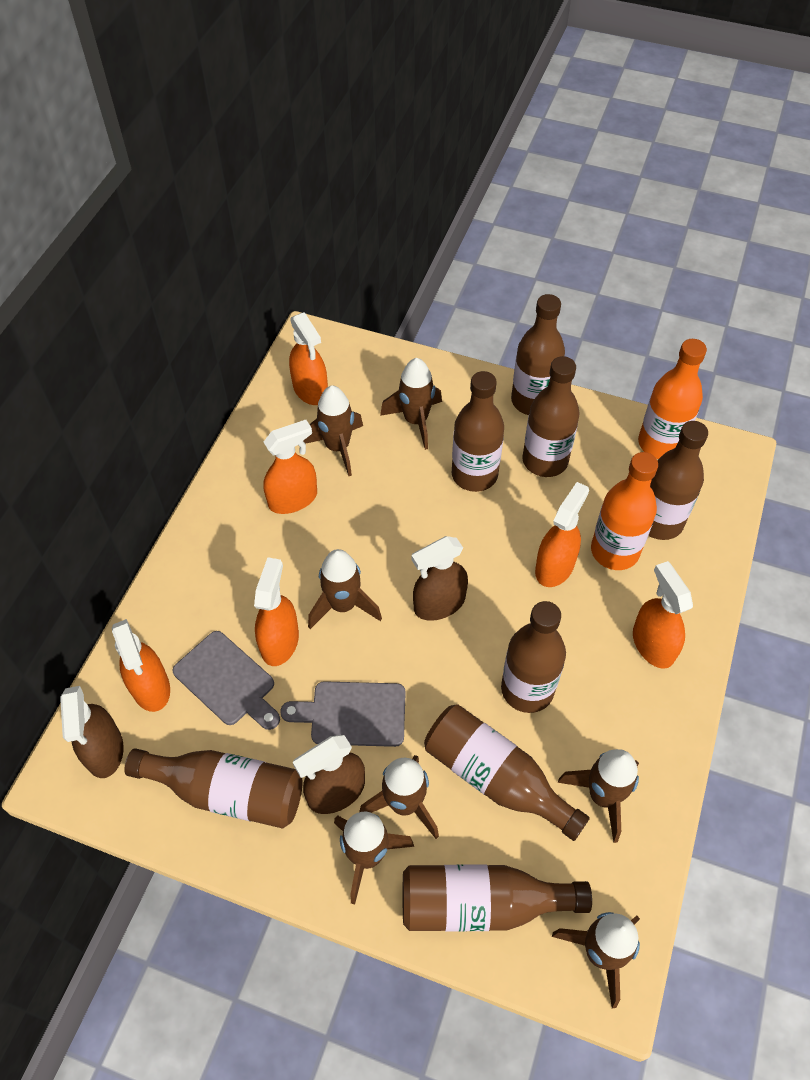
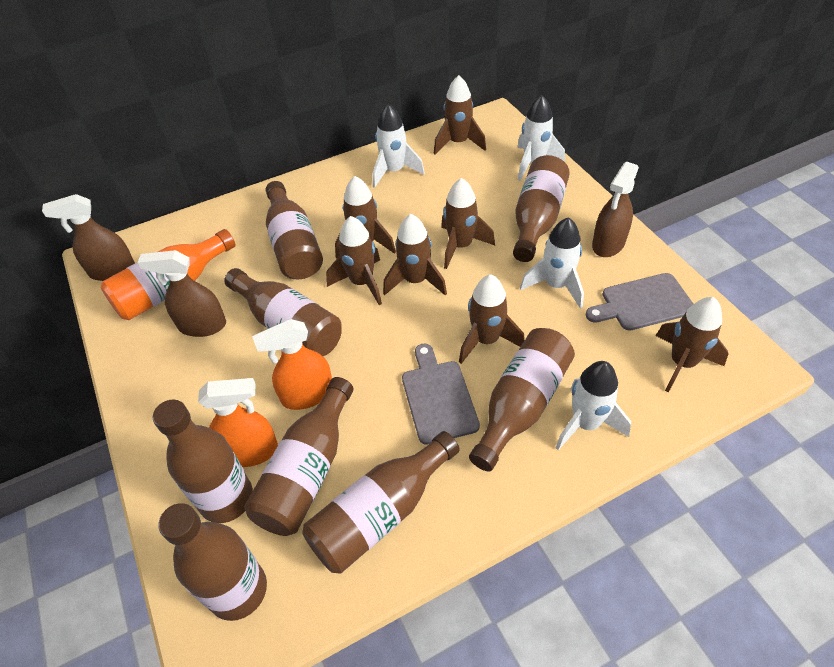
orange bottle: [591,452,658,570] [638,339,707,459] = 2 -> [101,229,236,320] = 1
orange spray bottle: [112,619,170,712] [254,557,299,666] [263,420,317,514] [289,312,328,405] [535,482,589,587] [633,561,693,669] = 6 -> [198,378,278,467] [252,319,332,410] = 2
white rocket: none = 0 -> [373,104,425,188] [517,95,565,181] [520,217,584,309] [556,361,631,450] = 4

